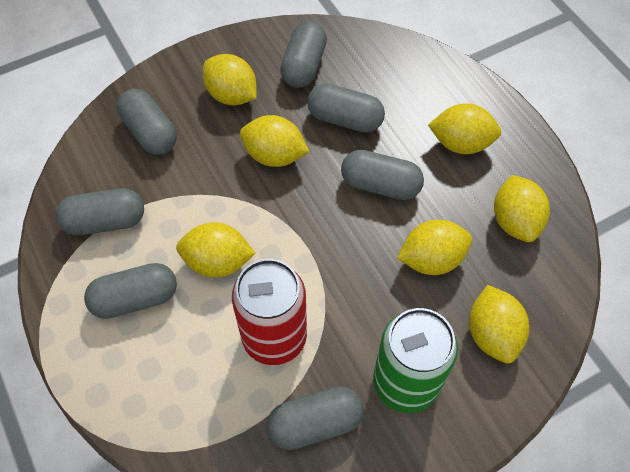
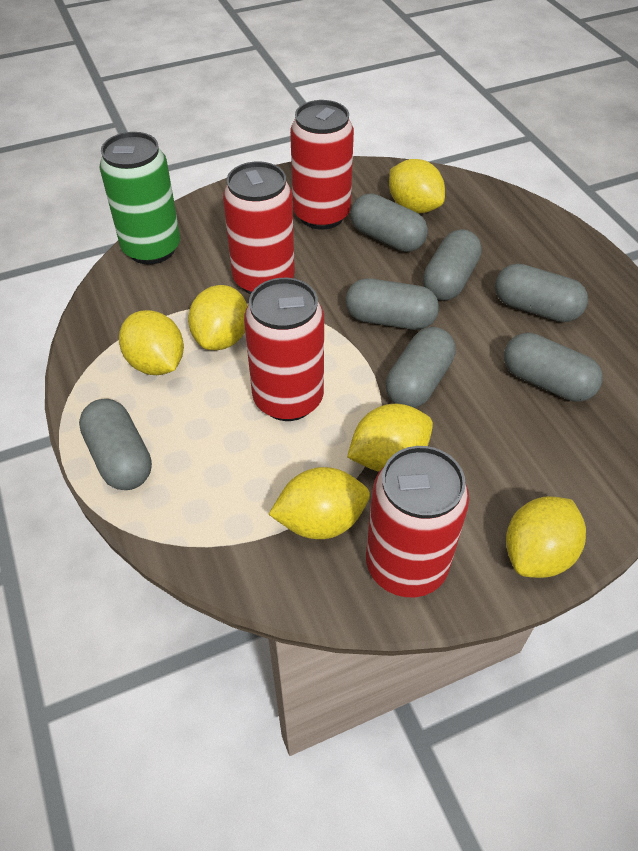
red can: [232,259,307,365] = 1 -> [223,161,295,295] [244,278,324,421] [290,100,354,230] [366,446,469,597] = 4
yellow lemon: [176,222,256,278] [203,54,257,105] [240,115,310,167] [397,220,472,275] [428,103,501,154] [469,285,529,363] [494,175,550,242] = 7 -> [119,310,184,375] [188,285,248,350] [268,467,370,539] [347,404,433,472] [389,159,445,213] [506,496,586,578] = 6

